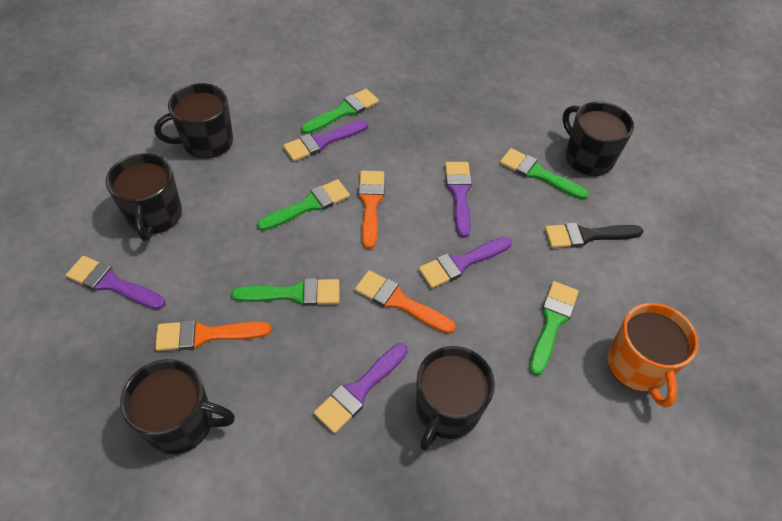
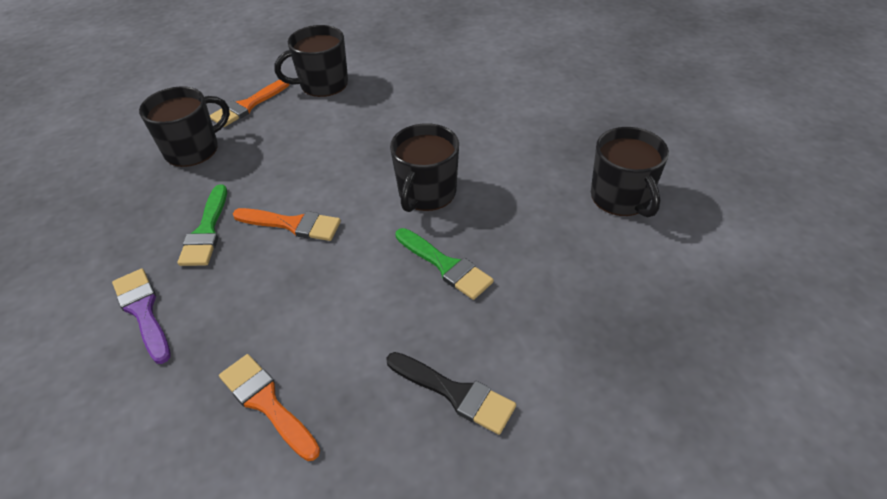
black mug: [106,153,182,241] [120,359,235,454] [154,83,233,159] [416,346,495,451] [563,102,634,176] = 5 -> [139,86,230,167] [274,25,348,97] [390,123,459,212] [591,127,669,218] = 4
green brush: [231,278,339,306] [257,179,350,231] [301,89,379,134] [500,148,589,200] [529,281,579,376] = 5 -> [178,184,227,266] [395,228,494,300] = 2
orange mug: [607,303,698,408] = 1 -> none = 0
purple brush: [66,256,165,310] [283,120,368,161] [314,343,408,434] [419,237,512,288] [445,162,472,238] = 5 -> [112,269,171,364] = 1

